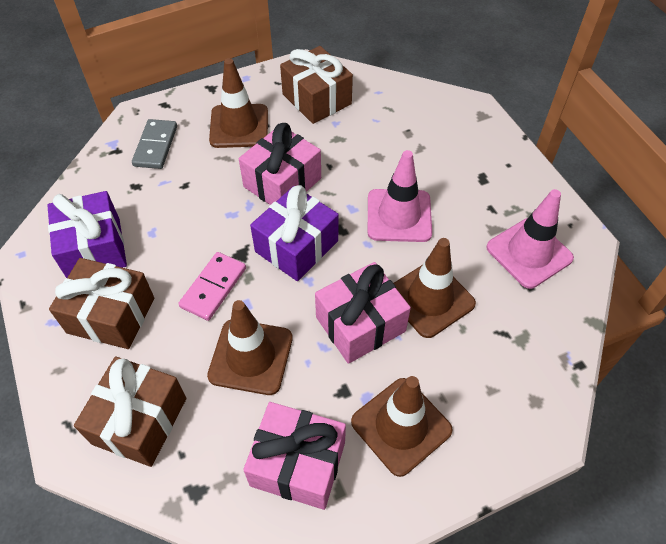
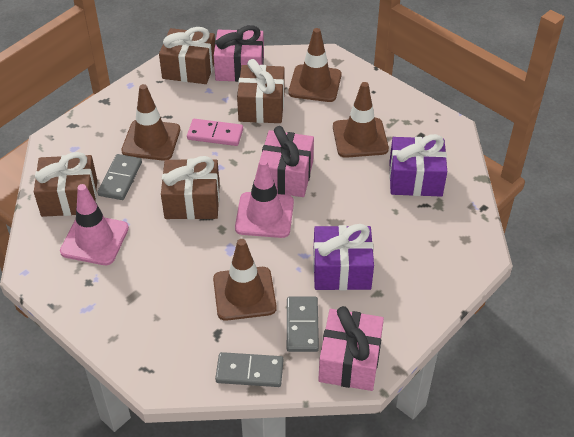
brown gift: [49,258,154,349] [74,356,186,467] [280,46,353,124] = 3 -> [34,152,97,217] [159,27,215,84] [161,156,220,220] [237,59,285,123] = 4
grey domino: [132,119,177,169] = 1 -> [97,154,142,200] [215,352,283,387] [287,297,319,352] = 3

